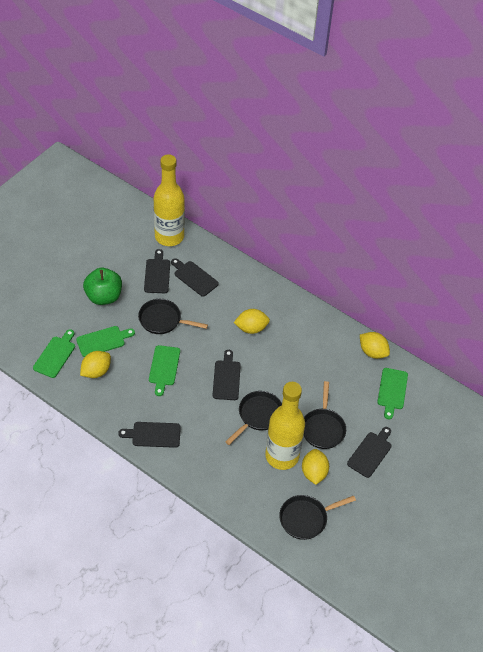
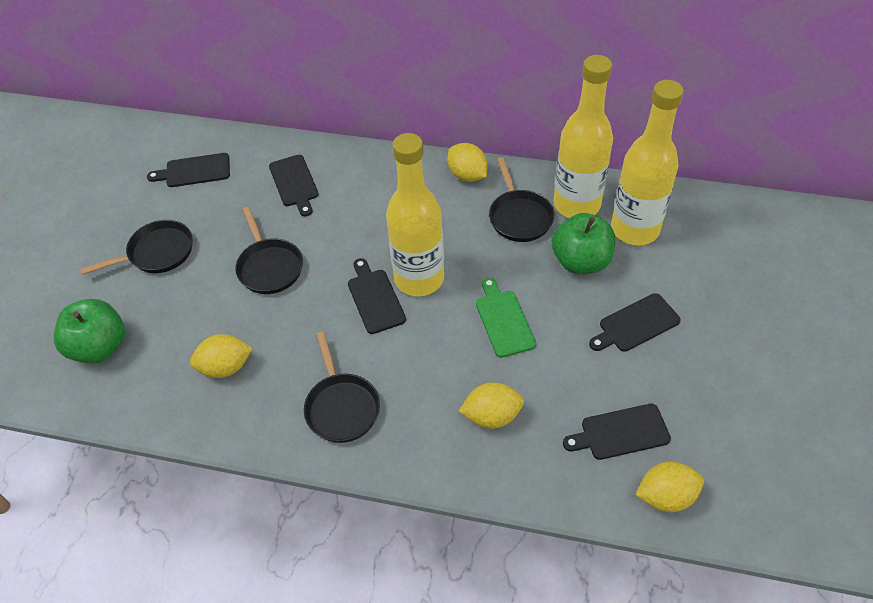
green apple: [83,268,122,305] = 1 -> [54,299,125,364] [552,213,615,274] = 2
green cutting board: [33,329,75,378] [76,326,135,357] [149,345,180,396] [378,368,408,419] = 4 -> [476,277,536,358] = 1
yellow bottle: [154,154,185,246] [265,382,305,470] = 2 -> [386,133,444,296] [553,55,613,218] [611,80,684,245] = 3

